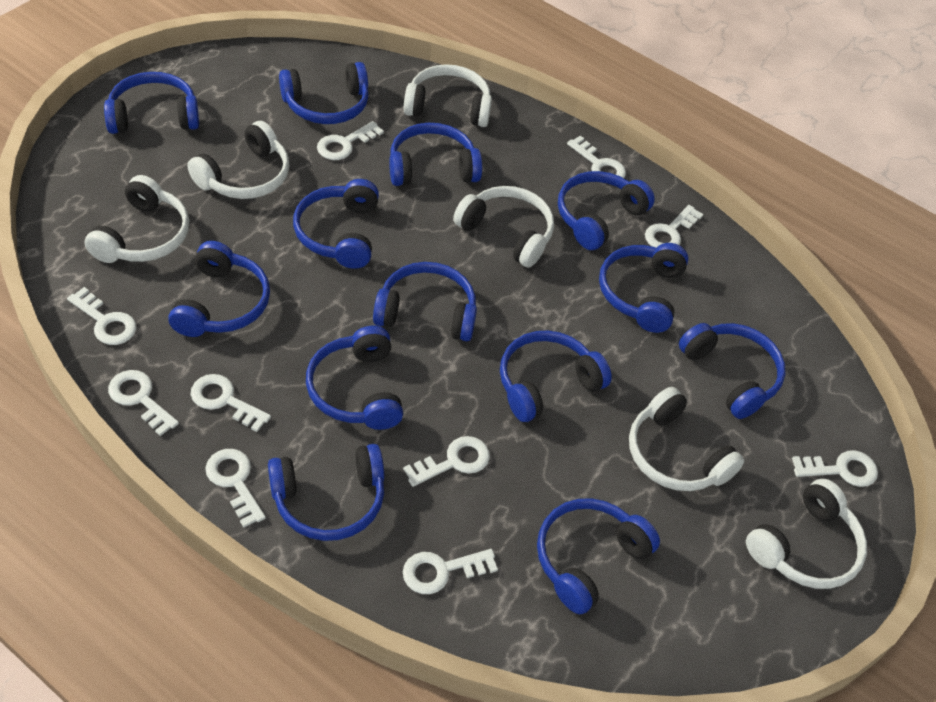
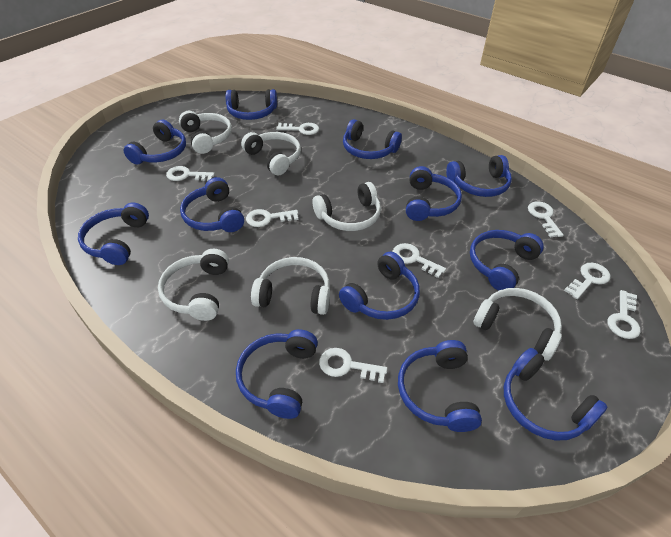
blue headphones: [104,72,199,134] [168,241,270,337] [268,444,384,541] [279,62,369,124] [293,179,379,269] [306,326,403,430] [373,262,477,341] [389,123,482,186] [500,330,612,422] [537,498,660,614] [558,171,655,250] [599,243,689,333] [679,323,786,419] = 13 -> [78,202,149,265] [123,120,186,165] [180,177,244,232] [225,89,277,120] [236,329,318,419] [339,252,420,320] [343,119,402,159] [398,340,482,432] [406,166,462,221] [446,155,512,197] [470,230,544,291] [504,348,607,441] = 12
white key: [67,287,137,345] [108,370,179,436] [191,374,271,432] [205,449,266,527] [317,121,384,160] [403,436,490,487] [403,549,498,594] [567,136,626,178] [645,205,703,248] [792,450,878,487] = 10 -> [166,166,215,181] [246,209,298,227] [276,123,319,135] [319,348,387,383] [393,243,446,278] [528,201,563,238] [564,263,610,299] [608,290,641,339] = 8

